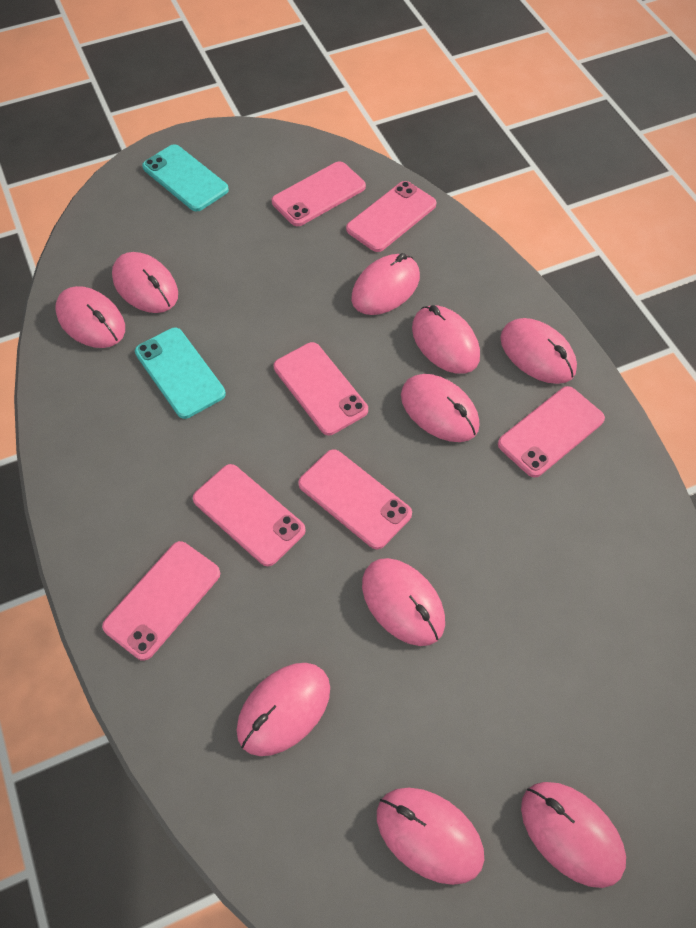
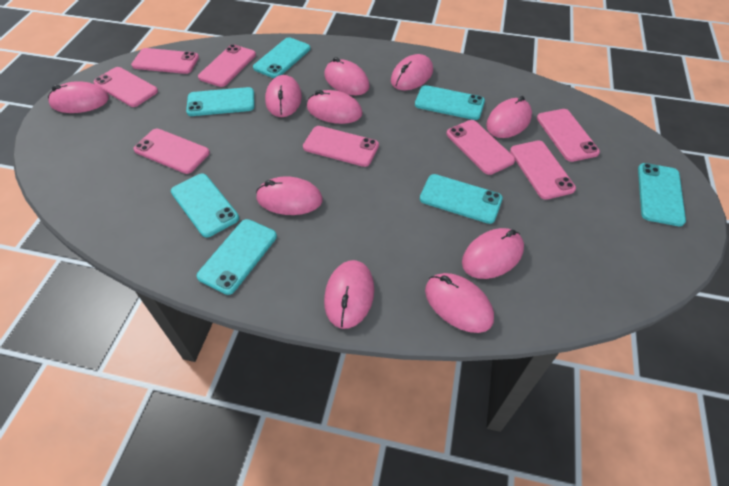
pink phone: [102,541,220,661] [193,464,306,566] [272,161,366,226] [274,342,368,435] [298,449,412,550] [346,181,436,252] [498,386,605,478] = 7 -> [94,67,158,107] [131,48,199,74] [133,129,210,174] [198,44,256,87] [303,126,379,167] [447,120,515,175] [510,141,576,200] [537,109,600,162] = 8
turquoise phone: [135,328,226,419] [142,144,229,212] = 2 -> [171,174,239,237] [186,87,254,116] [197,219,277,295] [253,37,310,78] [415,85,485,120] [420,174,503,224] [638,163,686,226] = 7

